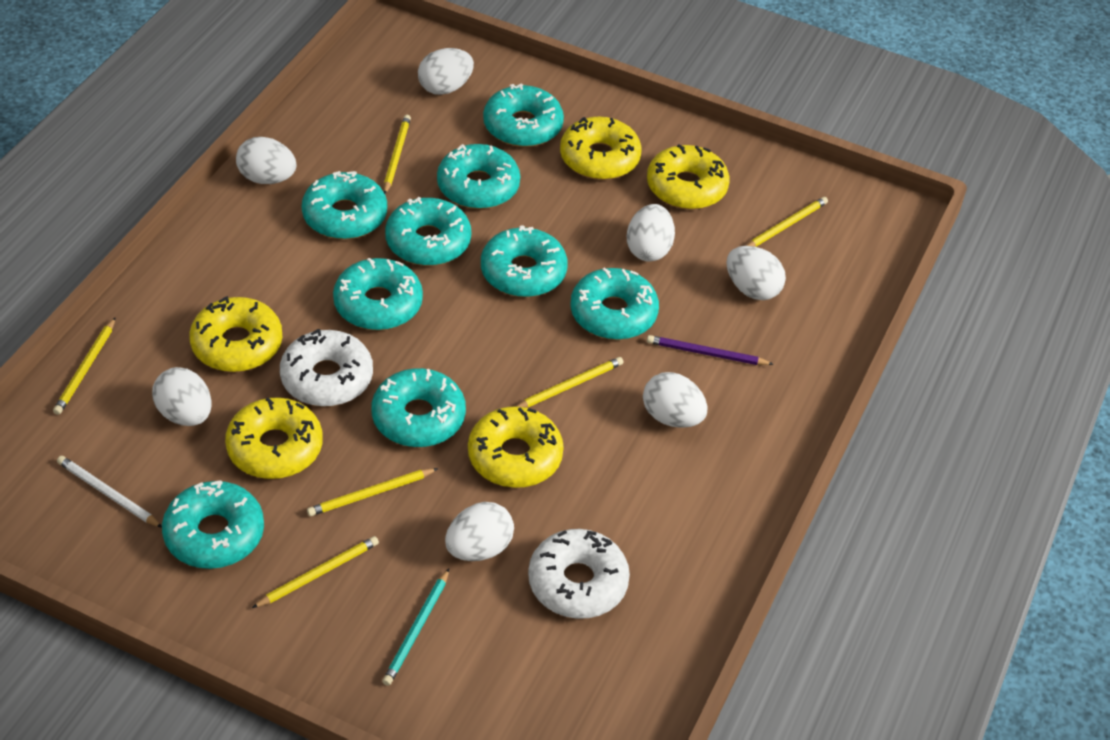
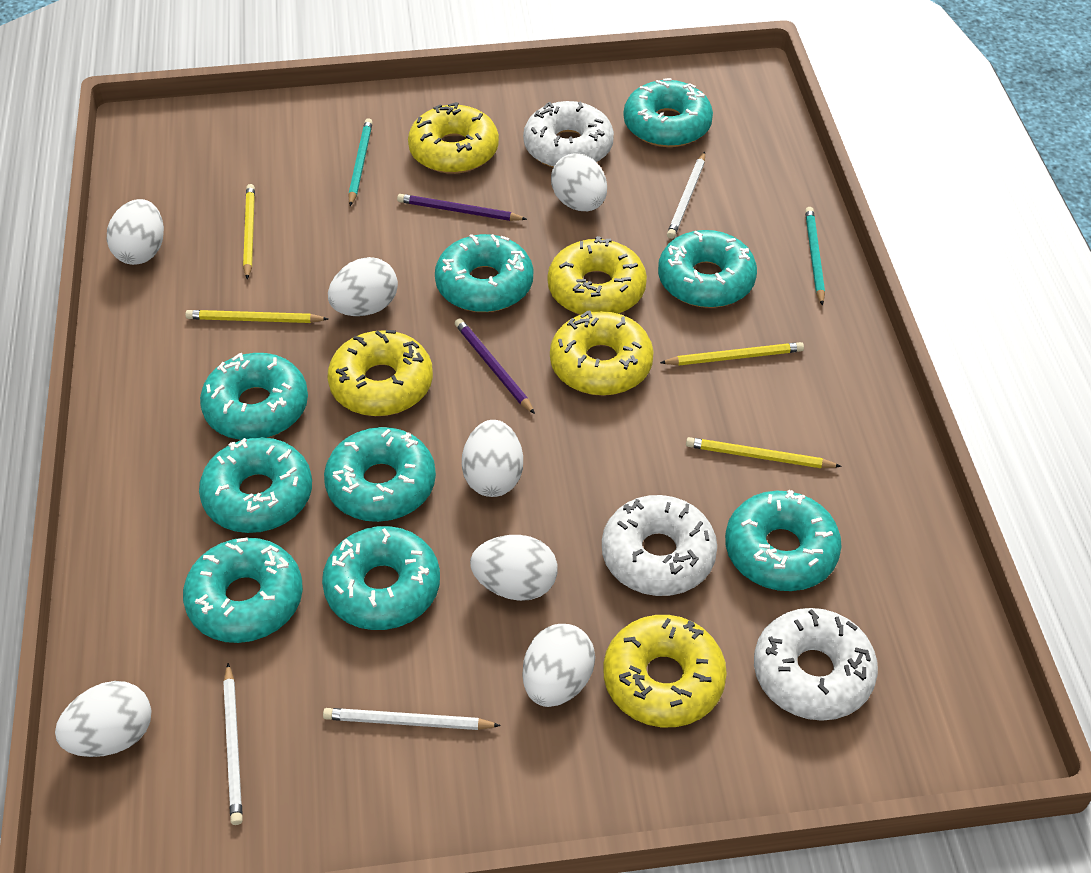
purple pencil: [647,335,773,365] = 1 -> [397,194,527,221] [455,318,535,414] = 2
turquoise pencil: [382,569,449,686] = 1 -> [348,118,373,206] [805,207,825,306] = 2
white donut: [280,329,373,406] [528,529,630,619] = 2 -> [523,101,614,167] [602,495,717,596] [754,608,878,721] = 3
white pencil: [57,456,162,528] = 1 -> [223,663,243,825] [323,708,501,730] [667,152,705,239] = 3
yellow pencil: [53,317,116,415] [252,536,379,608] [307,468,438,516] [384,115,411,194] [517,357,624,408] [746,197,828,247] = 6 -> [185,310,328,323] [243,184,255,279] [660,342,804,366] [686,437,842,468] = 4

